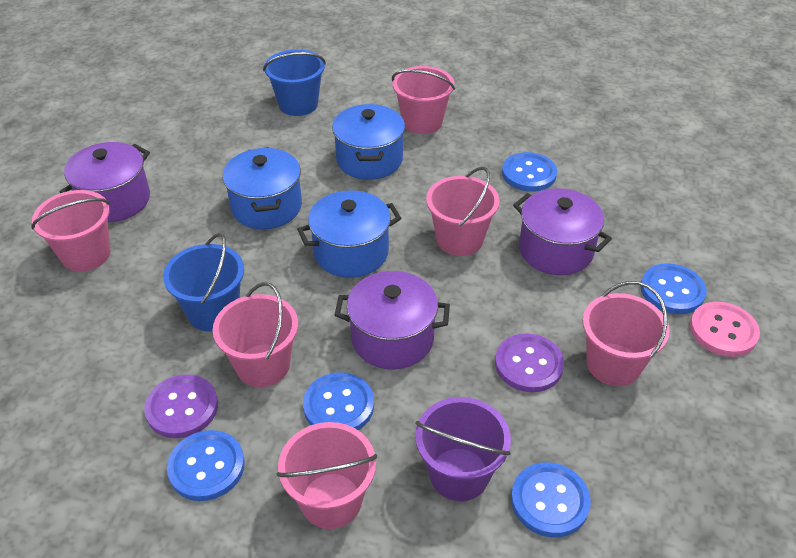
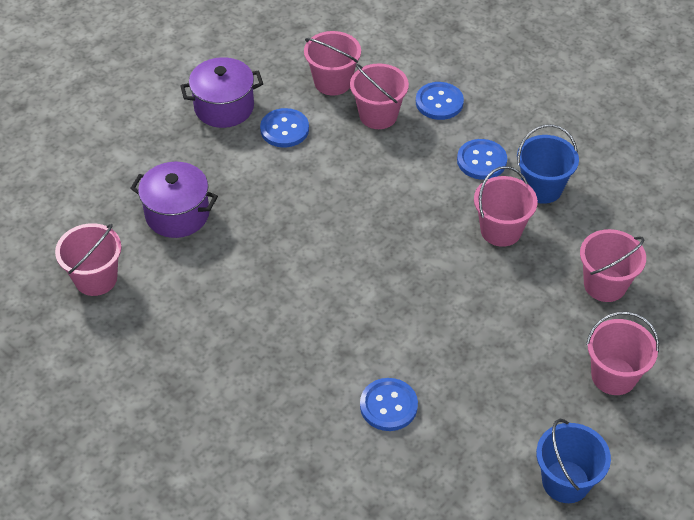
blue button: [167,430,245,501] [303,372,374,430] [502,152,557,192] [511,462,591,537] [640,263,707,314] = 5 -> [260,108,309,148] [360,378,418,431] [416,82,464,120] [457,139,507,180] = 4
blue pot: [222,147,302,229] [297,190,401,278] [332,104,405,180] = 3 -> none = 0
pink button: [690,302,760,357] = 1 -> none = 0
purple bucket: [415,397,511,501] = 1 -> none = 0
purple button: [144,374,218,438] [495,333,564,392] = 2 -> none = 0
purple pot: [60,142,150,222] [335,271,450,369] [513,188,612,275] = 3 -> [130,162,218,238] [180,57,263,128] = 2

